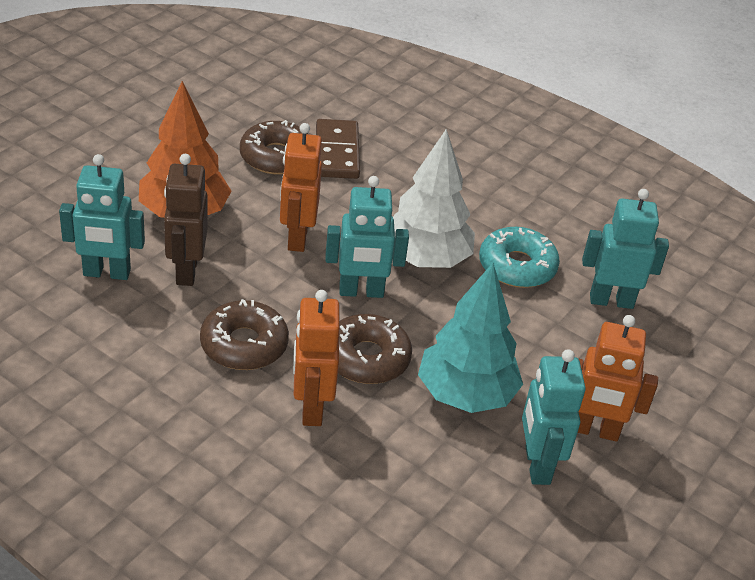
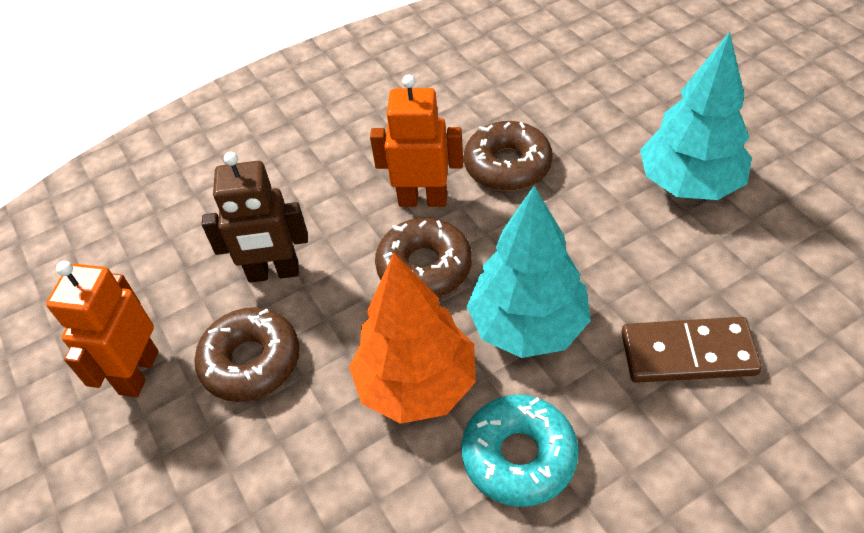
orange robot: [280,123,322,252] [293,290,340,426] [578,315,658,441] = 3 -> [46,261,159,397] [370,75,463,207] = 2
turquoise robot: [59,154,145,280] [325,176,409,298] [522,349,586,485] [582,189,669,309] = 4 -> none = 0
turquoise tree: [418,263,523,413] = 1 -> [467,186,591,358] [640,32,752,200] = 2
white tree: [393,129,475,268] = 1 -> none = 0

